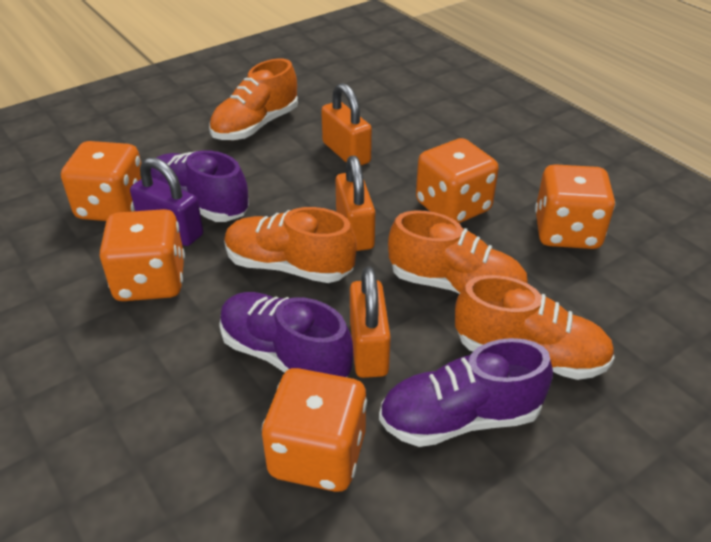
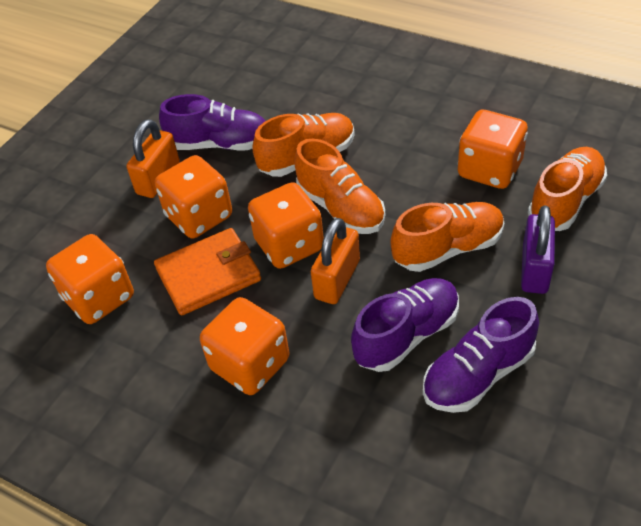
orange padlock: [321,83,372,165] [336,156,375,251] [350,266,391,378] = 3 -> [127,119,180,198] [311,218,360,304] = 2
orange wallet: none = 0 -> [154,228,261,316] = 1

